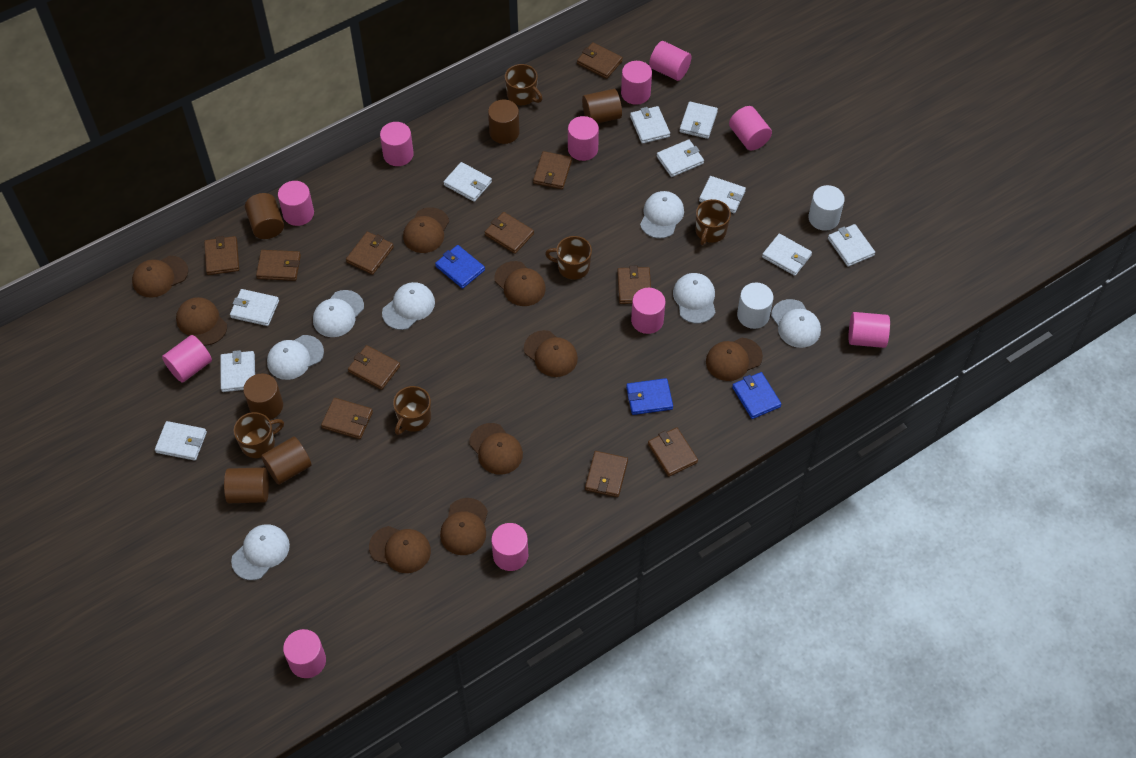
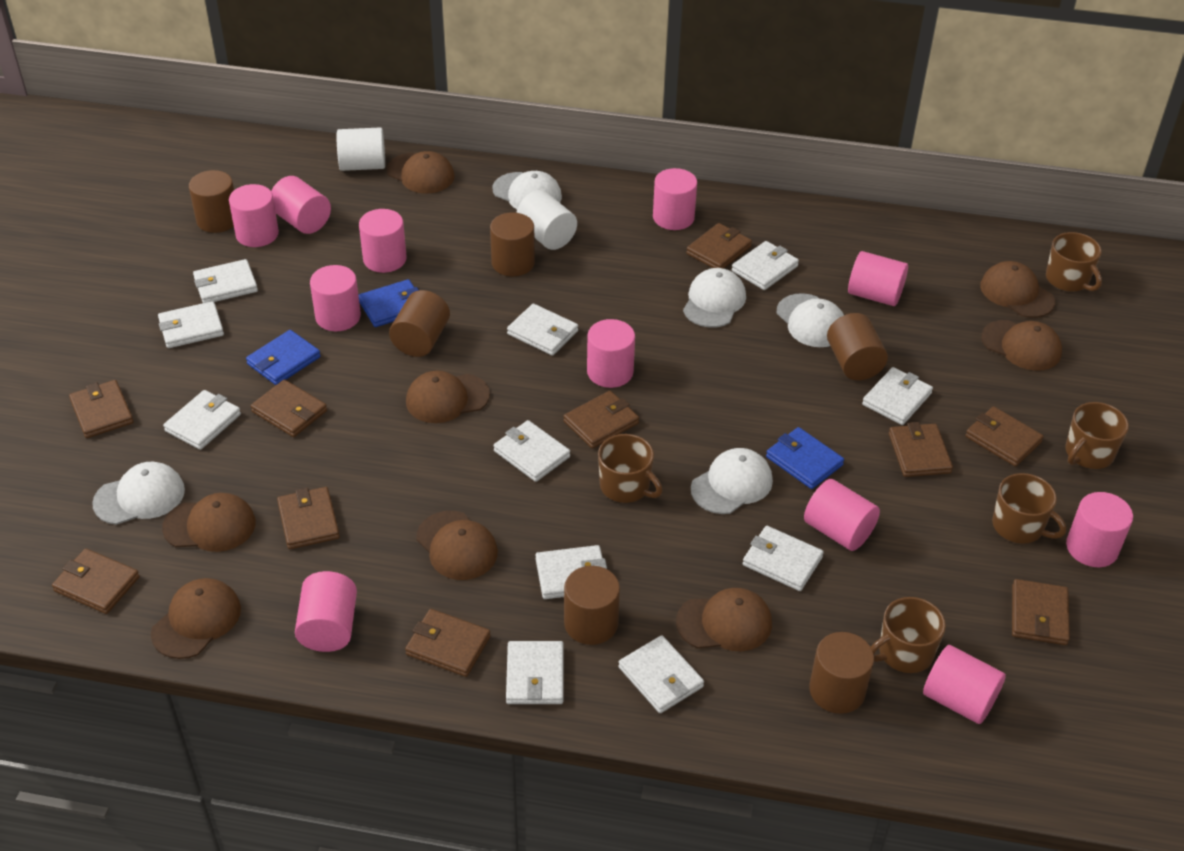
brown cap: [132,256,188,298] [176,297,227,345] [369,526,431,573] [403,207,449,253] [440,498,488,555] [469,423,523,475] [494,261,546,306] [524,330,578,377] [706,338,763,381] = 9 -> [151,578,241,659] [162,493,256,552] [387,151,454,193] [406,371,490,423] [416,511,498,580] [676,588,772,651] [980,261,1055,318] [981,320,1062,371] = 8
brown wallet: [204,236,239,275] [256,250,301,281] [321,398,373,439] [346,232,394,275] [348,345,400,390] [485,212,534,254] [533,151,572,189] [577,42,623,79] [585,451,628,497] [617,266,651,304] [648,427,698,477] = 11 -> [52,549,140,614] [69,380,134,438] [251,379,327,437] [277,487,340,549] [405,609,491,677] [564,391,639,449] [686,223,752,268] [889,422,953,477] [966,406,1044,467] [1012,579,1070,645] = 10
white cap: [231,524,290,580] [267,335,324,380] [313,290,364,337] [382,282,435,330] [640,191,684,239] [673,273,716,324] [771,299,821,348] = 7 -> [92,462,185,525] [492,171,562,209] [683,268,746,328] [691,448,773,514] [777,293,844,347] = 5
white wallet: [155,421,207,461] [220,350,255,392] [230,289,279,326] [443,162,492,202] [630,106,670,144] [657,139,704,177] [679,102,718,139] [699,176,746,213] [762,234,812,276] [828,224,875,267] = 10 -> [158,301,224,348] [163,390,241,450] [193,259,258,303] [494,420,570,482] [506,641,564,704] [507,304,578,355] [536,545,607,599] [618,635,704,713] [732,241,799,290] [743,526,824,591] [862,367,933,425] = 11

